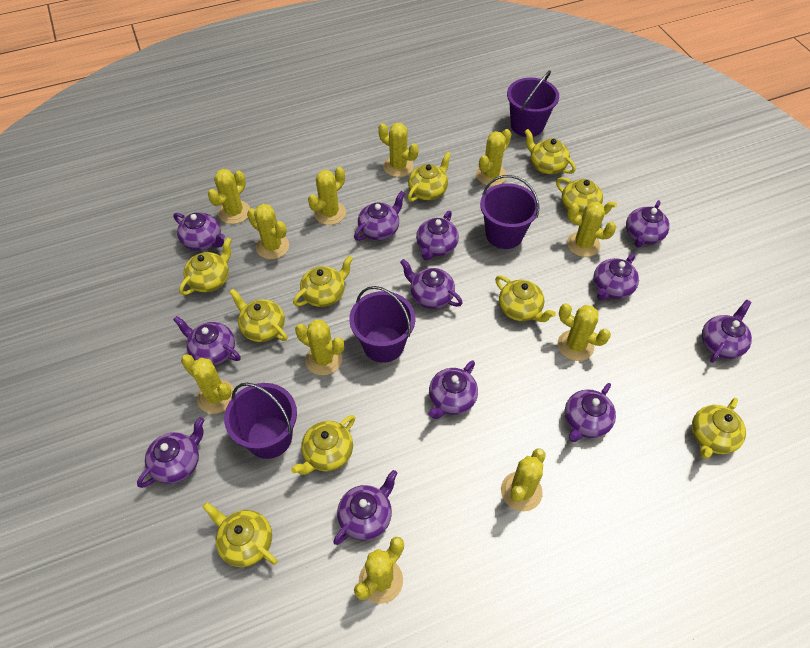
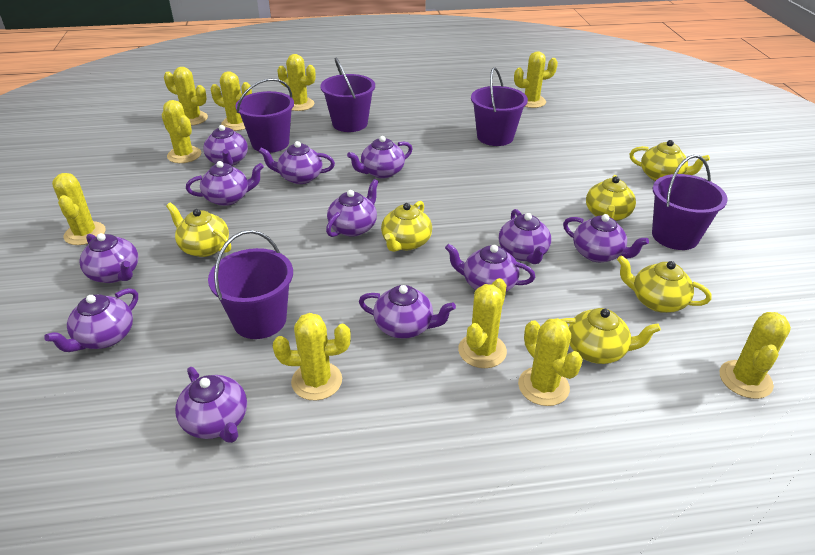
purple bucket: [224,383,297,459] [349,286,415,363] [480,175,540,249] [507,70,559,137] = 4 -> [208,230,293,339] [235,78,294,153] [320,58,375,132] [471,67,528,146] [652,155,728,250] = 5
yellow cactus: [181,355,234,414] [208,169,250,224] [247,204,289,259] [295,320,344,375] [308,167,346,225] [354,537,404,604] [378,123,418,177] [476,129,511,186] [501,448,546,511] [558,303,611,361] [567,202,616,257] = 11 -> [52,173,106,245] [162,100,201,163] [164,67,208,125] [211,71,252,131] [273,313,351,400] [277,54,316,111] [458,278,507,368] [514,51,558,108] [518,318,583,406] [719,312,791,399] = 10
yellow teapot: [179,237,232,295] [203,502,277,567] [230,289,288,342] [291,415,355,475] [293,255,353,307] [408,152,451,202] [495,276,556,322] [524,129,576,174] [556,177,617,215] [692,398,746,459] = 10 -> [166,202,231,257] [381,201,432,252] [560,308,661,364] [586,175,636,221] [617,255,712,313] [630,140,710,181] = 6

